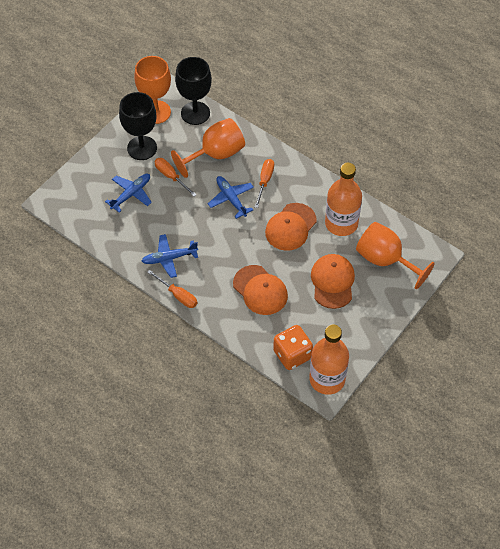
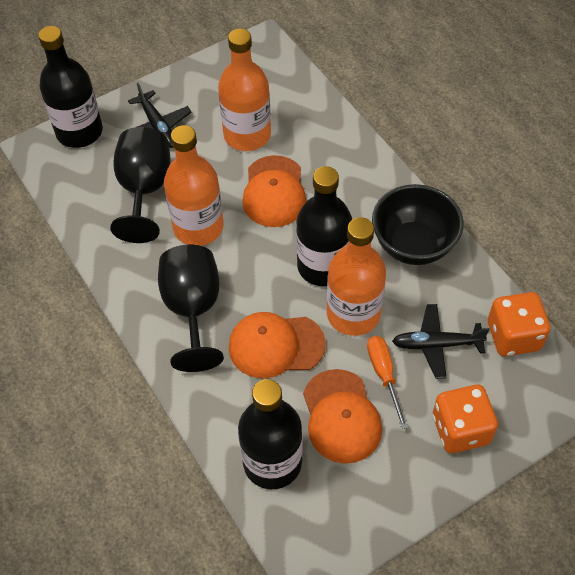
black bottle: none = 0 -> [38,26,103,148] [238,379,303,489] [296,166,352,286] = 3
black bowl: none = 0 -> [372,184,464,265] = 1
black plane: none = 0 -> [128,83,192,148] [392,304,490,379] = 2
blue plane: [105,174,152,213] [142,234,198,278] [208,176,254,219] = 3 -> none = 0
orange bottle: [309,325,349,395] [325,163,362,236] = 2 -> [164,125,223,246] [218,29,271,151] [327,217,386,336] = 3
orange dice: [273,325,313,370] = 1 -> [432,385,498,453] [488,292,550,356] = 2
orange goblet: [134,56,171,124] [171,118,245,178] [356,222,435,289] = 3 -> none = 0
orange screwdriver: [147,270,197,308] [155,158,197,197] [255,159,274,208] = 3 -> [367,336,408,429] = 1

